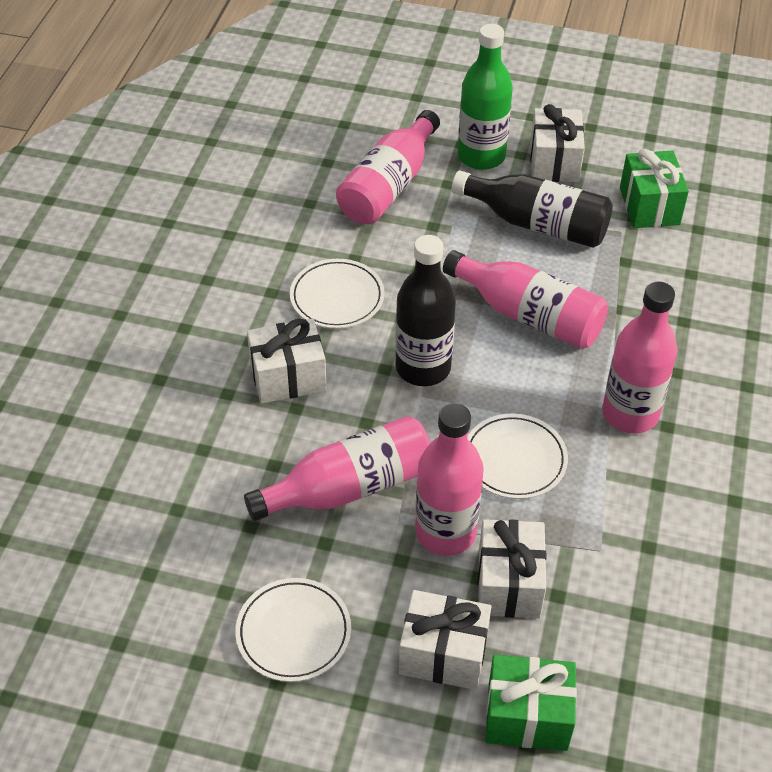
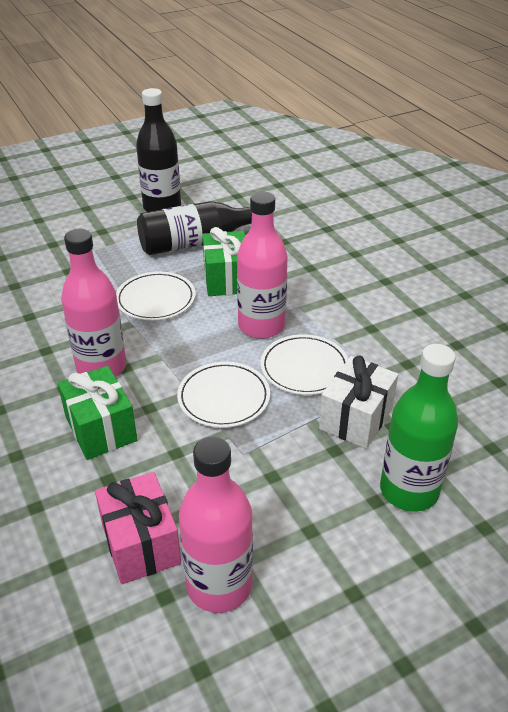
pink bottle: [244,416,430,521] [336,110,440,224] [415,403,484,556] [443,250,608,349] [602,282,678,433] = 5 -> [61,229,126,377] [179,437,253,613] [237,192,288,339] = 3
pink gift: none = 0 -> [95,472,181,584] = 1
white gift: [247,318,327,404] [399,590,491,690] [478,519,546,618] [530,104,585,182] = 4 -> [319,356,399,449] = 1

